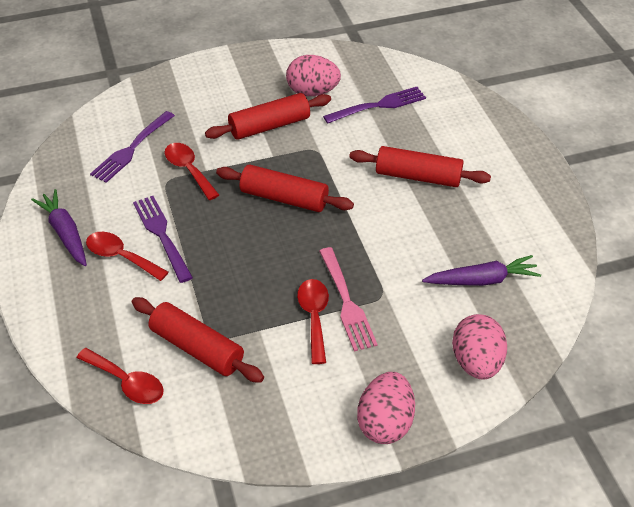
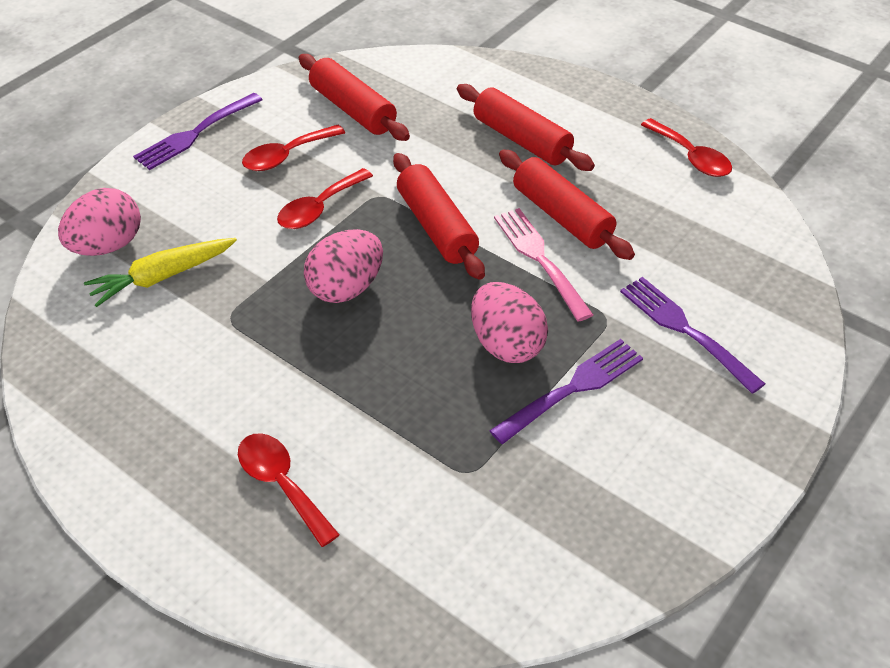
purple carrot: [31,189,87,266] [422,255,541,286] = 2 -> none = 0
yellow carrot: none = 0 -> [84,238,237,307] = 1

